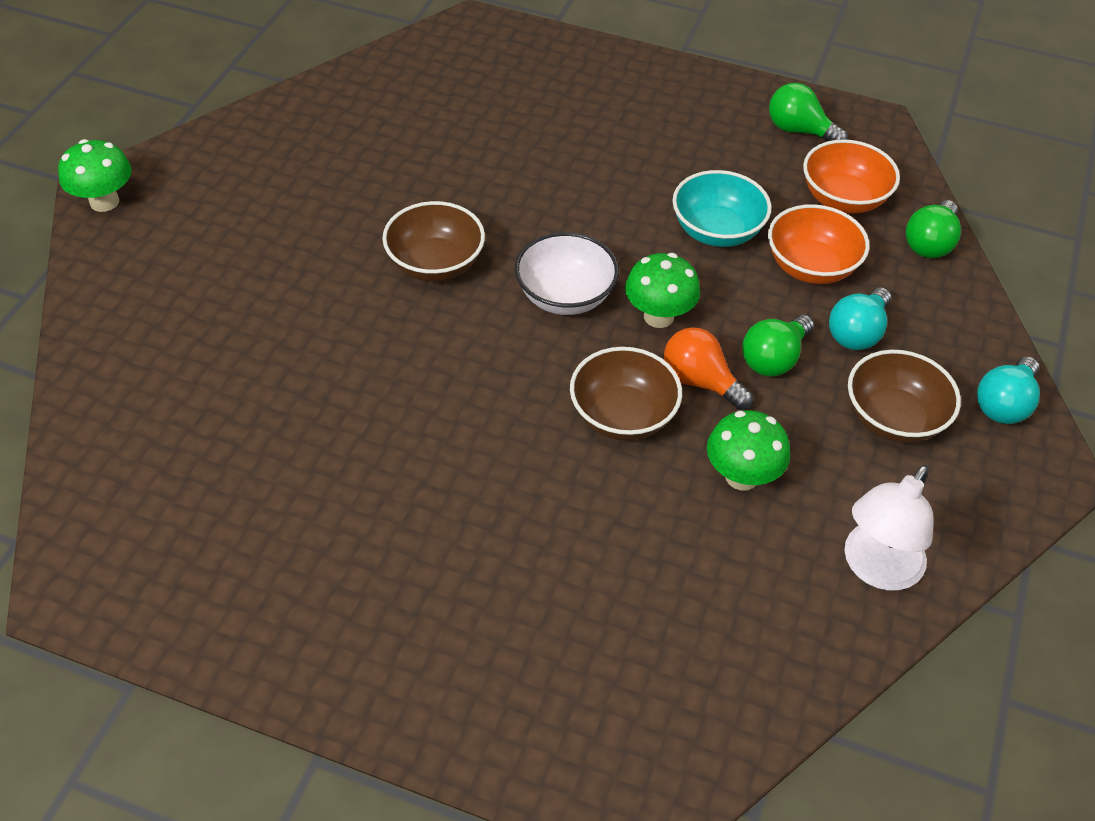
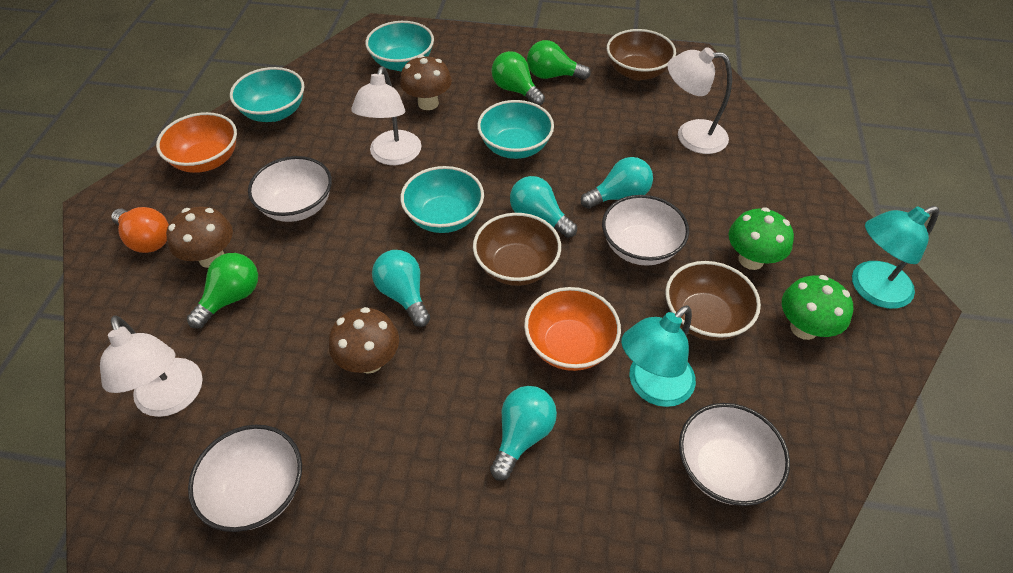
brown mushroom: none = 0 -> [166,206,233,268] [329,307,399,374] [400,55,452,110] = 3
green mushroom: [58,139,132,212] [625,253,700,328] [707,410,790,491] = 3 -> [729,207,794,270] [782,275,853,340] = 2
turquoise bowl: [673,170,771,247] = 1 -> [230,67,305,122] [365,21,434,71] [401,166,484,233] [477,100,554,159] = 4
turquoise lamp: none = 0 -> [621,305,696,407] [852,206,939,309] = 2
turquoise light bulb: [829,287,891,350] [977,356,1040,424] = 2 -> [372,250,430,327] [490,386,557,481] [510,176,577,238] [581,157,653,209] = 4
white bowl: [515,232,619,315] = 1 -> [188,425,302,532] [248,156,332,222] [602,195,689,266] [679,403,790,506] = 4
white lamp: [844,465,934,591] = 1 -> [100,315,203,417] [351,66,421,165] [667,47,732,154] = 3

